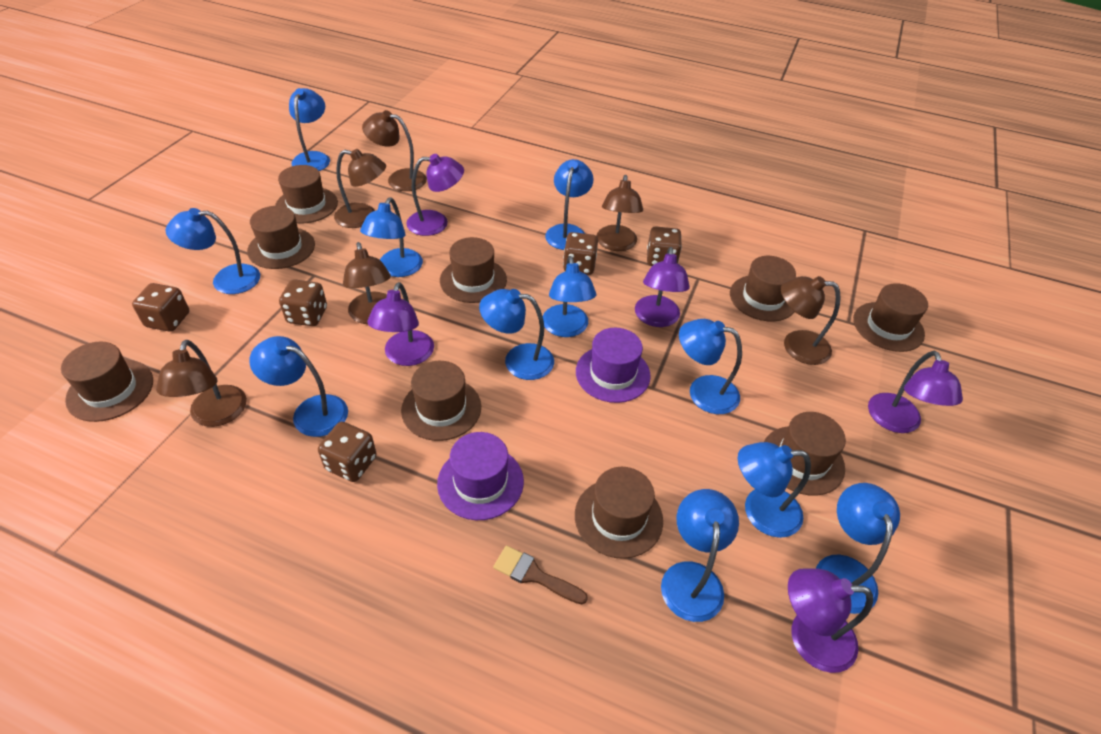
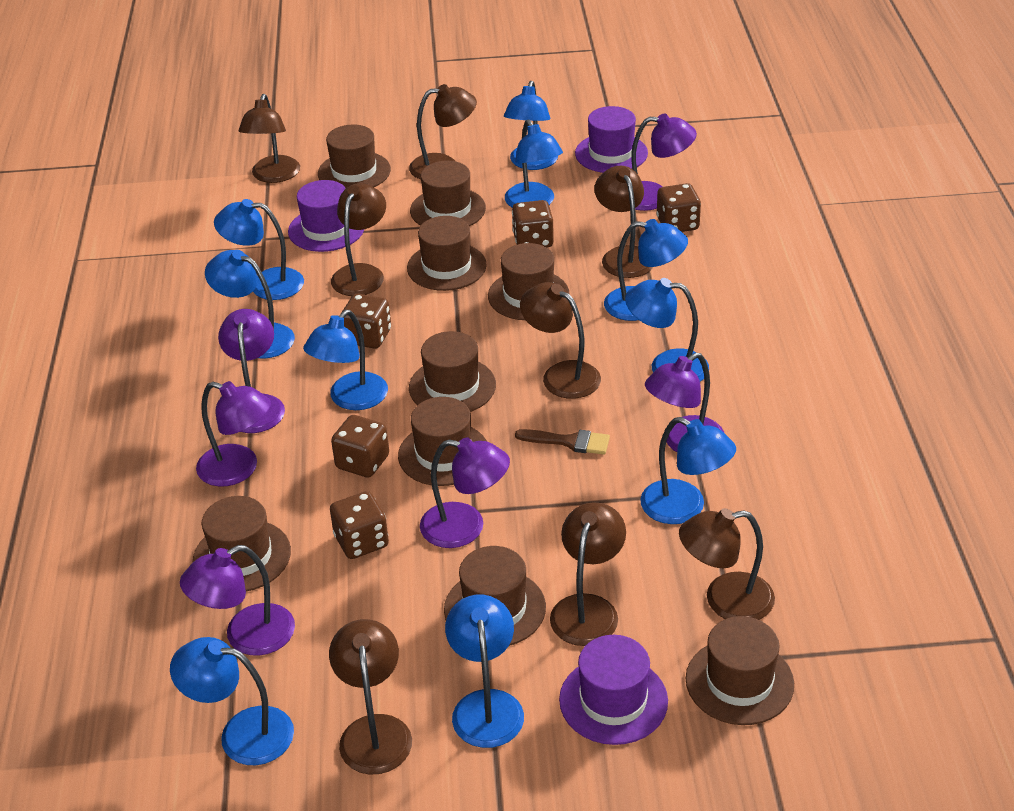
blue lamp: [165,208,260,294] [249,336,348,437] [289,88,330,171] [360,198,423,277] [479,289,554,380] [543,256,596,337] [545,159,594,250] [661,489,739,622] [679,319,742,414] [738,442,811,538] [816,483,900,614] = 11 -> [170,637,294,765] [205,250,295,359] [214,199,304,300] [303,310,388,410] [445,595,524,748] [504,81,558,170] [505,120,563,208] [604,219,688,321] [625,278,709,382] [640,417,736,524] = 10
brown lamp: [156,340,247,427] [334,149,386,228] [343,242,391,324] [362,110,427,191] [596,175,643,251] [781,276,840,365] = 6 -> [239,94,300,183] [329,619,412,775] [331,183,386,296] [409,84,477,179] [520,282,601,399] [550,502,626,646] [594,166,653,278] [679,508,775,620] = 8
purple hat: [437,432,524,520] [576,328,651,403] = 2 -> [288,180,364,252] [559,635,668,745] [575,106,648,173] = 3
purple lamp: [367,282,434,366] [406,154,464,236] [635,247,690,327] [788,568,873,673] [868,351,963,433] = 5 -> [180,545,295,656] [196,381,271,486] [218,309,285,433] [420,438,510,548] [632,114,697,211] [645,353,724,452] = 6

